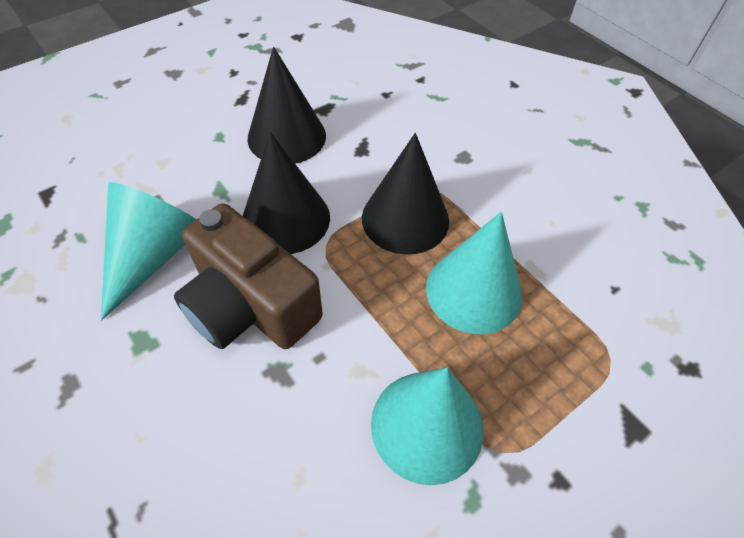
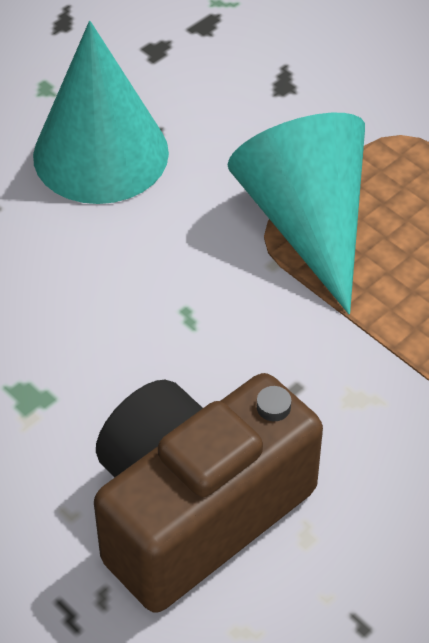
black cone: [243,132,330,254] [247,47,326,164] [362,133,449,255] = 3 -> none = 0
turquoise cone: [101,182,197,320] [371,367,484,485] [426,212,522,335] = 3 -> [33,21,169,204] [228,113,365,314] = 2

